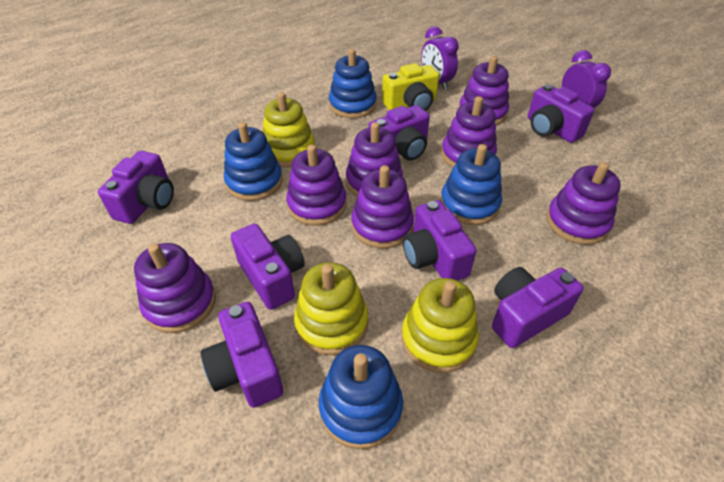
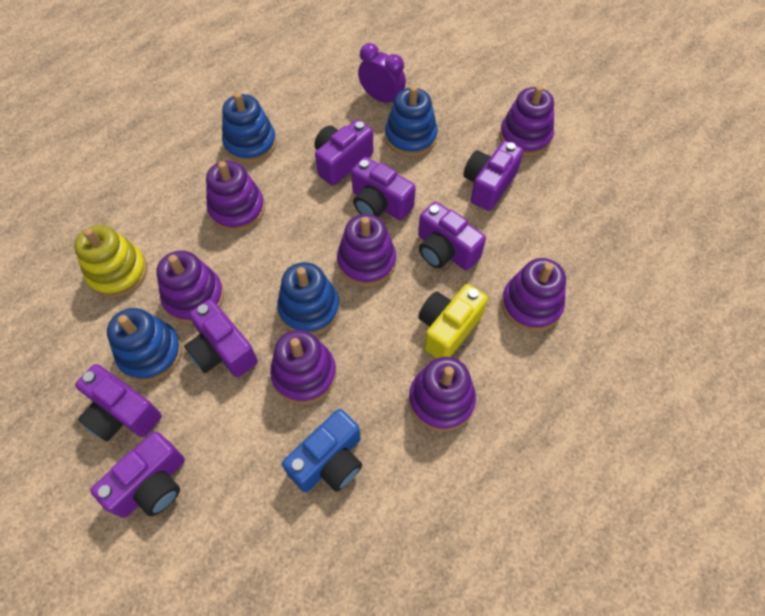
blue camera: none = 0 -> [282,409,362,492] = 1
purple clock: [421,26,459,90] [562,50,611,108] = 2 -> [358,43,406,104] = 1
yellow stacking toy: [262,92,315,167] [294,262,368,355] [401,278,479,373] = 3 -> [74,225,147,298] = 1

